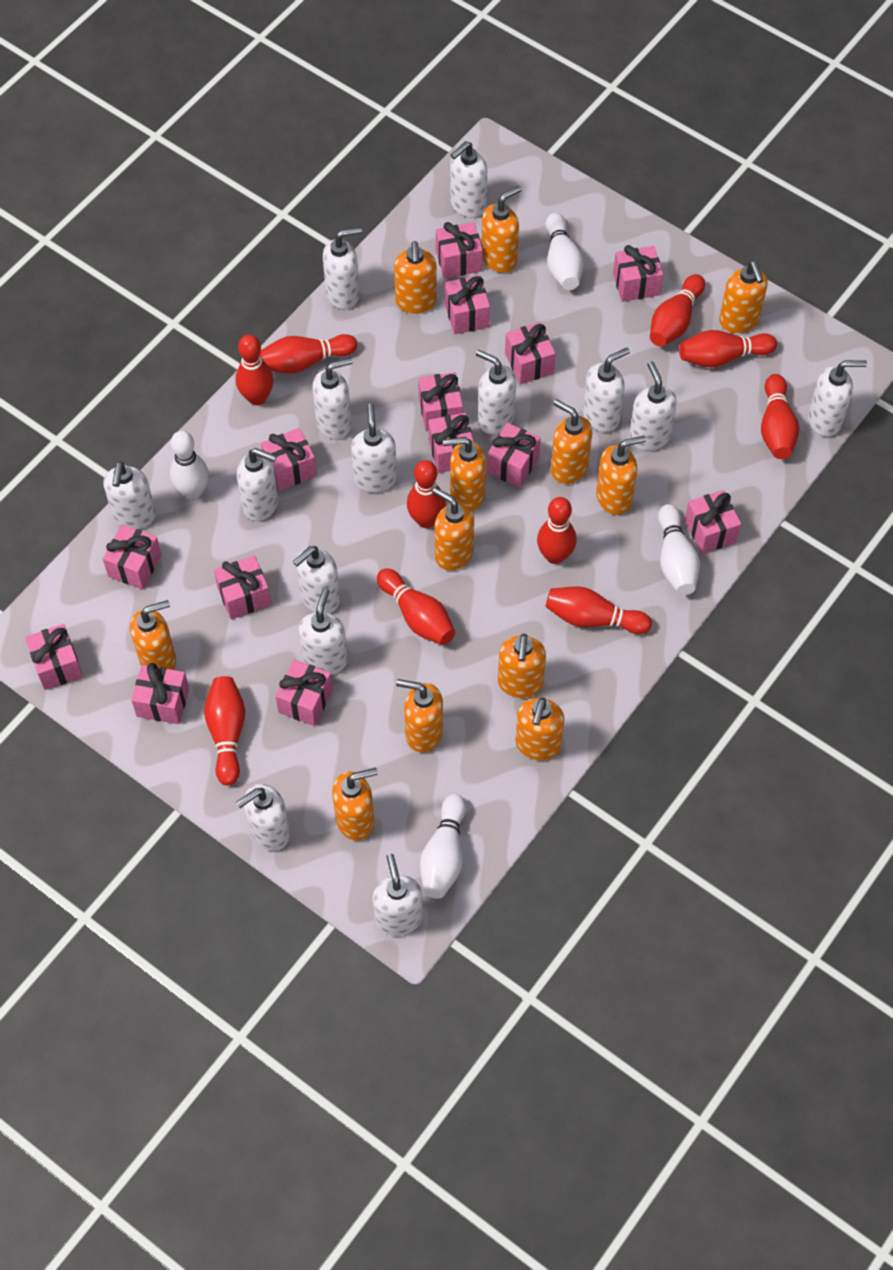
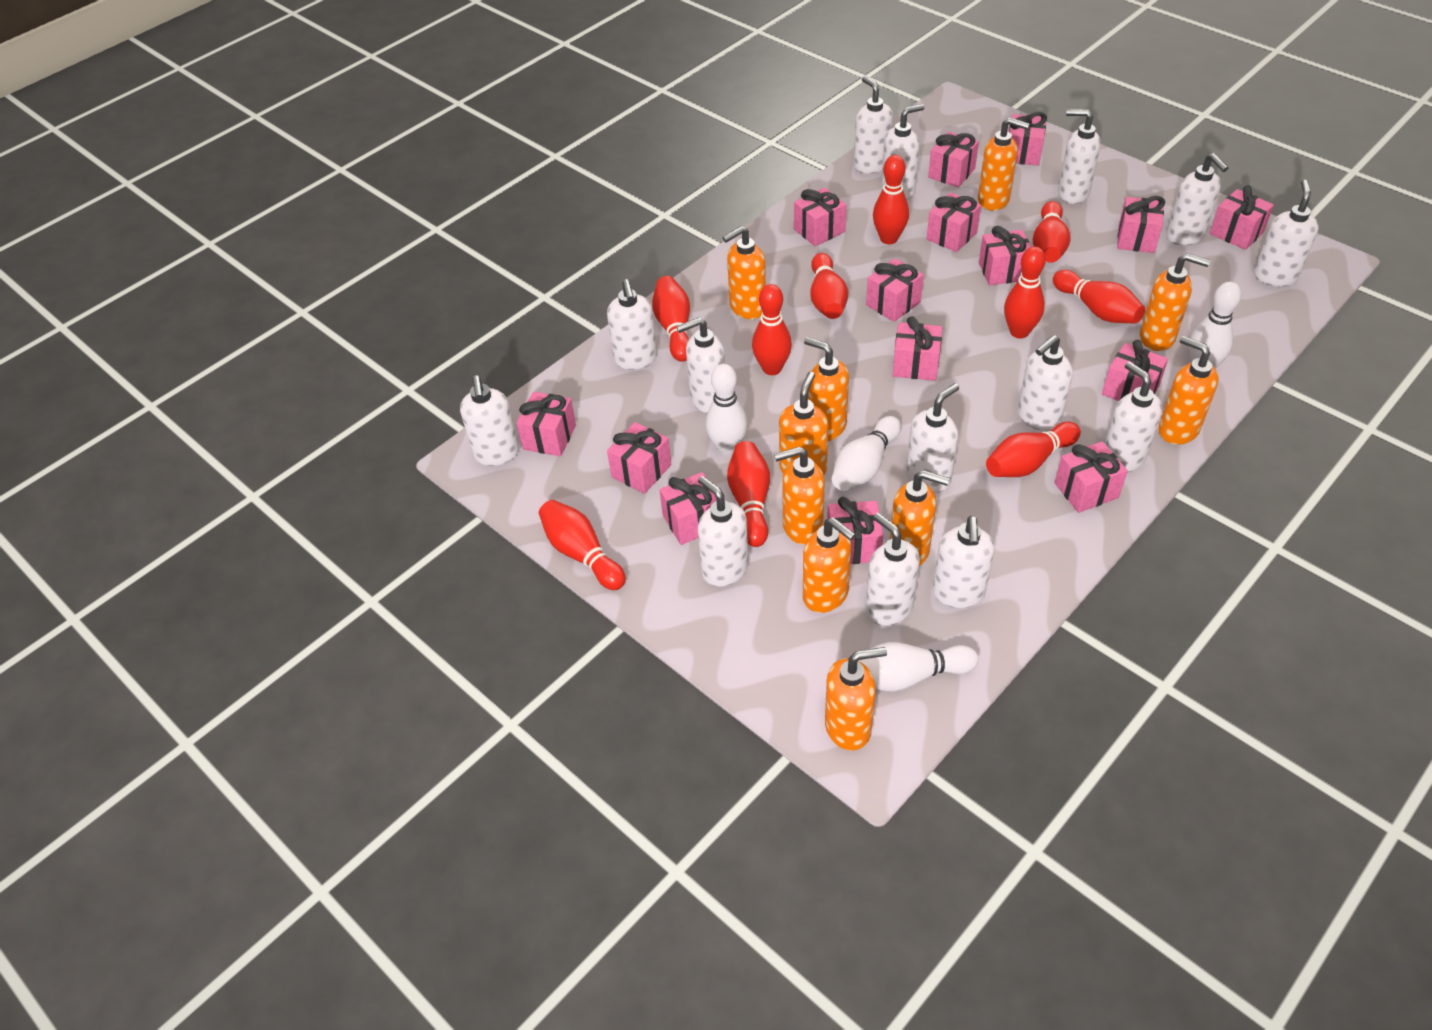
orange soap dispenser: [130,600,176,670] [332,768,378,841] [394,241,437,314] [396,679,443,753] [432,487,474,571] [443,437,486,511] [481,186,522,273] [498,634,546,698] [515,697,565,760] [551,399,592,484] [596,435,646,515] [719,261,768,333] = 12 -> [722,226,766,319] [774,446,825,545] [779,372,828,475] [803,517,856,613] [804,337,849,441] [825,647,887,751] [890,470,950,566] [978,117,1030,211] [1140,253,1210,351] [1158,336,1219,445] = 10
pink gift: [25,624,83,690] [103,524,162,589] [131,663,189,724] [214,556,271,619] [261,428,317,491] [275,659,333,726] [418,372,463,431] [428,413,474,473] [436,222,483,279] [444,275,490,334] [487,423,541,488] [505,322,556,384] [613,245,663,302] [685,490,741,554] = 14 -> [517,392,576,456] [607,422,671,494] [660,472,717,545] [794,188,846,246] [827,497,884,564] [866,258,924,322] [893,316,942,381] [927,192,981,252] [928,132,979,187] [979,226,1031,286] [1009,112,1047,166] [1055,441,1128,513] [1102,340,1168,401] [1117,196,1165,253] [1210,185,1274,250] = 15

